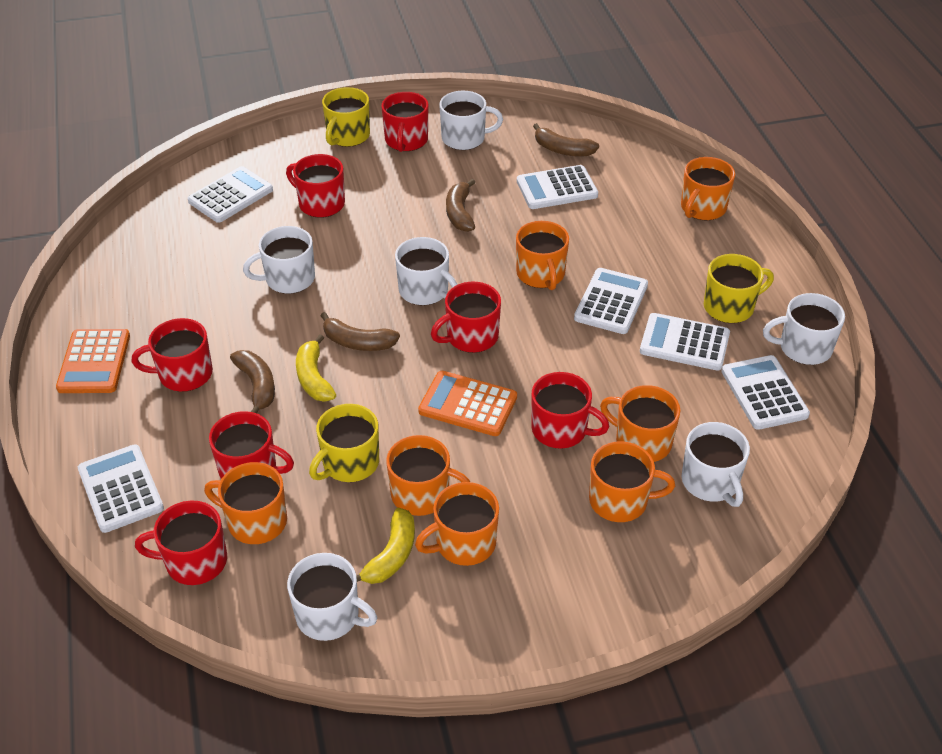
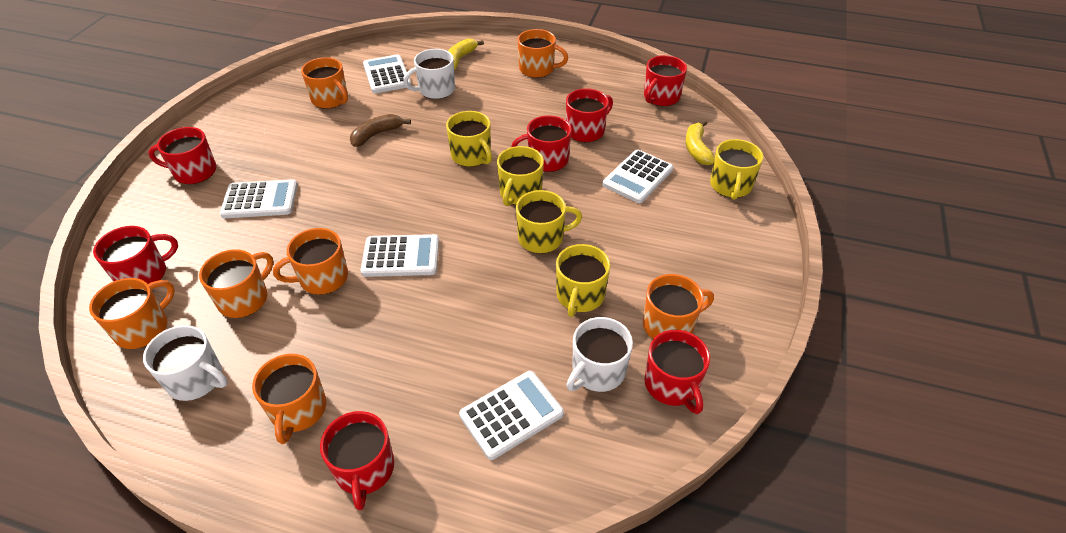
brown banana: [230,350,275,413] [320,312,400,351] [446,179,476,232] [533,123,599,157] = 4 -> [350,114,411,147] = 1
orange calculator: [56,329,130,393] [418,371,517,436] = 2 -> none = 0
white calculator: [78,444,164,533] [188,166,273,223] [517,165,598,209] [574,268,648,334] [640,313,730,371] [721,355,810,430] = 6 -> [220,179,298,218] [360,234,439,277] [363,54,411,93] [459,371,564,460] [603,149,673,203] = 5
white mug: [243,226,315,294] [287,553,377,641] [395,237,458,305] [439,91,503,150] [682,422,750,507] [763,293,845,365] = 6 -> [143,325,228,401] [403,49,455,99] [566,317,633,392] = 3
yellow mug: [309,404,379,482] [322,87,370,147] [704,254,774,323] = 3 -> [446,111,492,167] [497,146,544,206] [516,190,582,253] [556,244,610,317] [710,139,763,200] = 5

